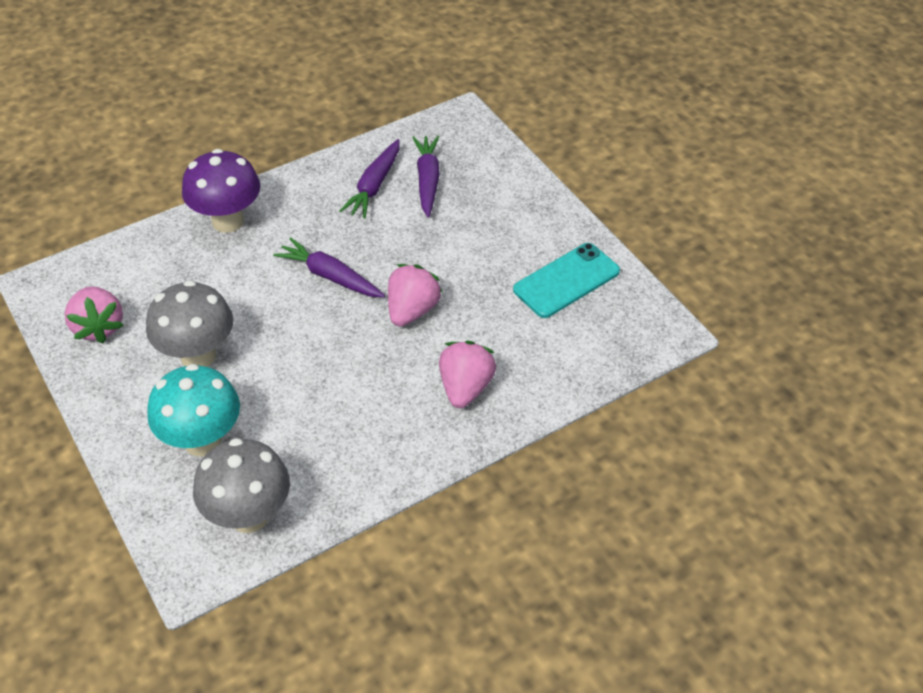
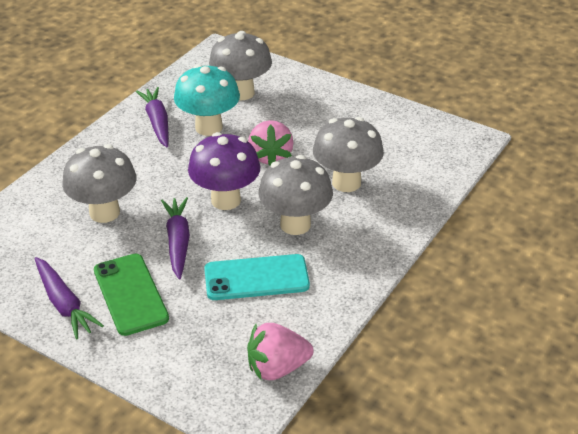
green phone: none = 0 -> [94,254,169,336] = 1
grey mushroom: [146,280,233,367] [193,438,290,533] = 2 -> [62,144,137,223] [209,31,272,100] [258,155,333,235] [313,117,384,192] = 4
pink strawberry: [64,286,124,343] [388,264,443,327] [439,341,496,408] = 3 -> [247,323,314,381] [248,120,294,166] = 2

